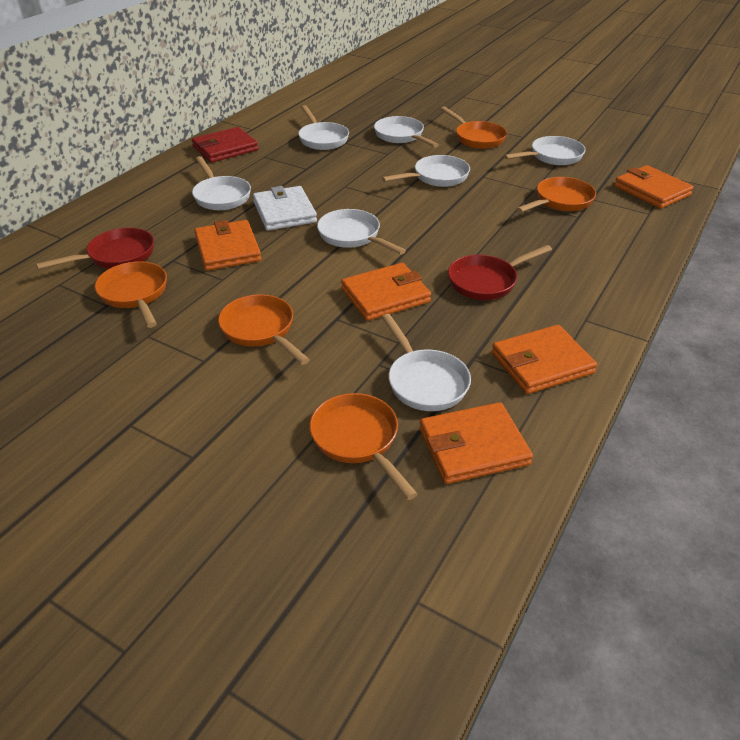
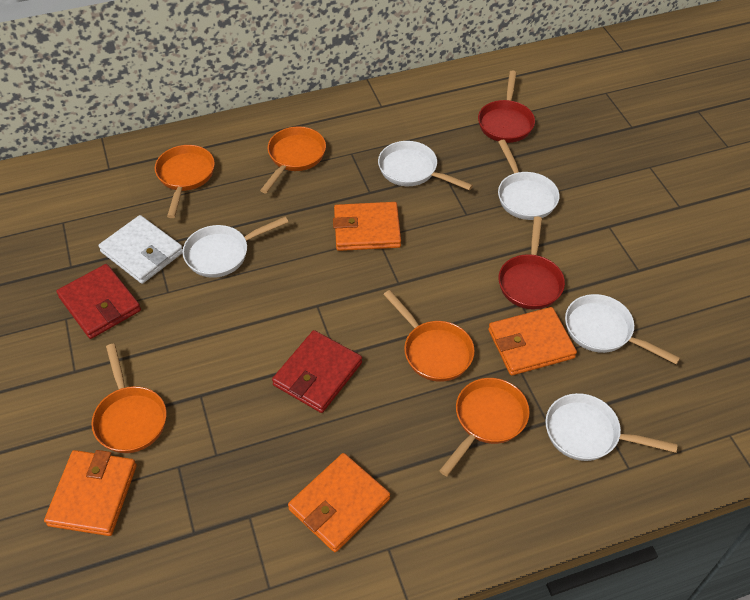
orange wallet: [194,220,261,271] [341,263,431,321] [419,402,533,484] [491,325,597,394] [614,165,694,209] = 5 -> [44,450,137,536] [288,453,390,552] [333,202,401,251] [488,307,577,375] = 4
red wallet: [192,127,258,163] = 1 -> [56,264,141,339] [272,330,362,413] = 2
white pan: [192,156,251,210] [298,105,349,150] [317,209,406,255] [374,116,439,147] [382,155,470,187] [382,314,471,411] [504,136,586,165] = 7 -> [183,216,288,278] [378,141,473,191] [498,140,560,220] [546,393,678,461] [565,294,680,364] = 5

